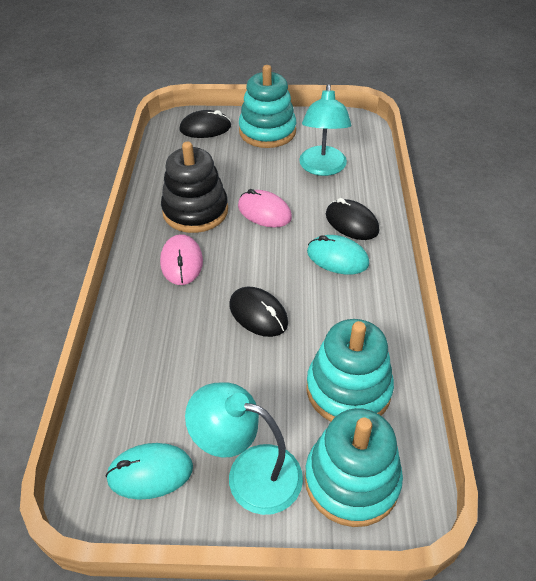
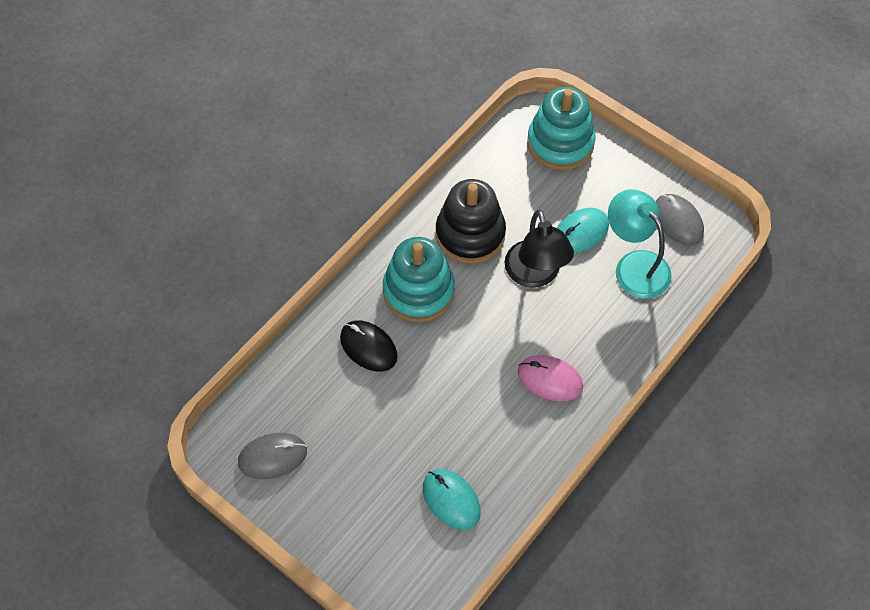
black lamp: none = 0 -> [504,210,574,288] = 1
black mouse: [179,110,231,138] [229,287,288,337] [326,198,379,240] = 3 -> [340,320,398,372] = 1
grey mouse: none = 0 -> [238,433,307,479] [656,194,704,245] = 2
pink mouse: [160,234,203,285] [238,189,292,228] = 2 -> [518,355,583,401] = 1
turquoise lamp: [185,383,303,515] [299,84,351,176] = 2 -> [608,189,672,299] = 1
turquoise stacking toy: [239,65,296,148] [305,408,403,527] [306,319,394,421] = 3 -> [383,237,455,322] [527,87,596,170] = 2

